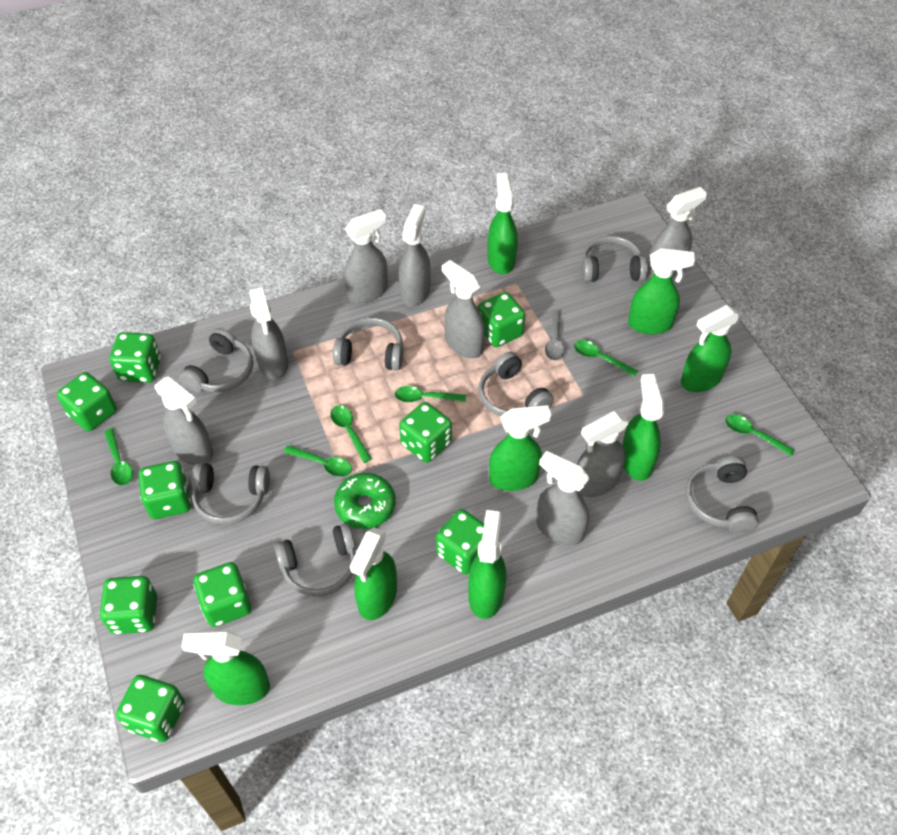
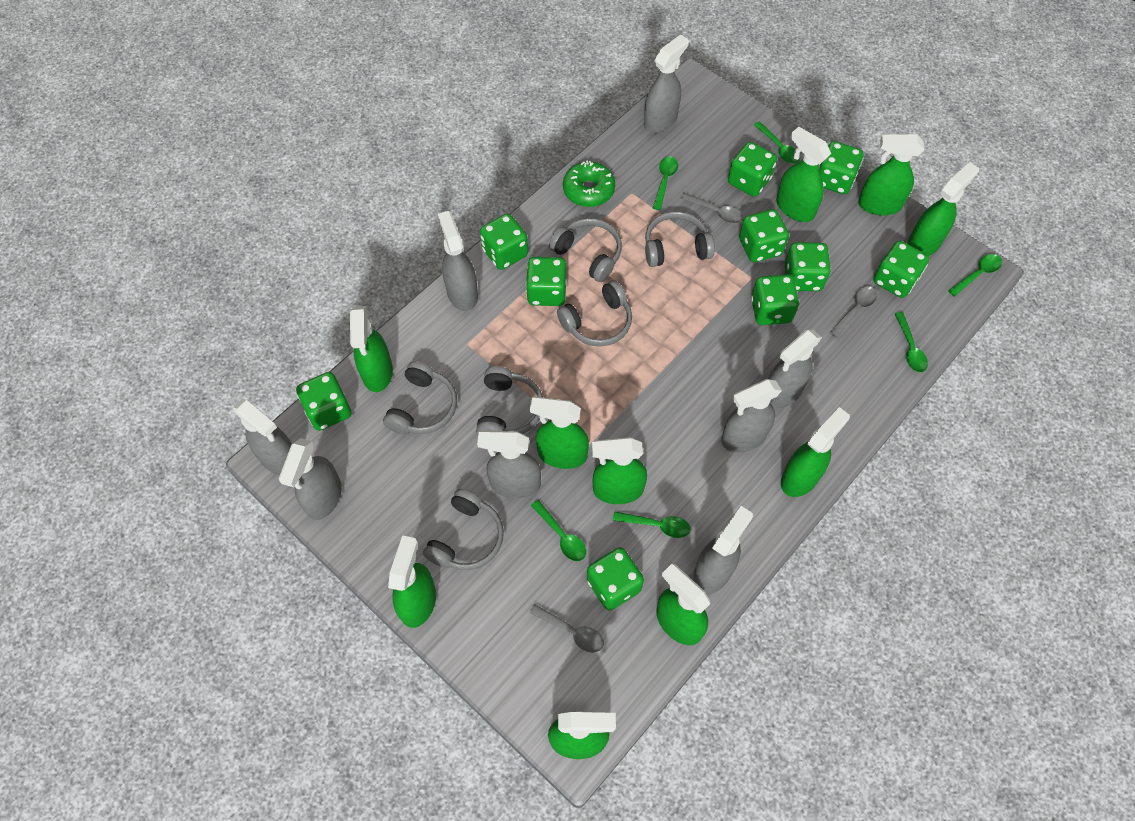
green dice: [57,372,117,431] [100,576,157,634] [110,332,161,383] [116,675,185,742] [138,461,191,519] [193,562,251,627] [399,402,452,463] [436,509,484,575] [478,292,525,347] = 9 -> [296,372,351,431] [480,213,528,270] [526,257,567,306] [587,547,644,610] [728,142,777,197] [739,209,789,262] [751,274,799,325] [785,242,831,291] [819,141,864,194] [873,241,929,298] = 10
green spray bottle: [182,631,270,705] [350,528,397,620] [468,510,506,619] [488,173,518,274] [489,405,551,491] [622,374,664,481] [628,248,695,334] [681,305,740,392] = 8 -> [350,306,393,392] [388,535,436,628] [530,397,589,469] [548,711,616,759] [592,437,647,504] [656,564,710,645] [776,127,831,222] [781,407,850,497] [858,134,924,215] [907,162,979,256] = 10
grey headphones: [179,328,253,393] [191,463,270,525] [274,523,356,597] [333,317,403,371] [479,352,554,416] [581,236,648,282] [685,456,759,533] = 7 -> [383,361,457,434] [423,489,504,570] [476,366,543,435] [549,218,622,282] [557,280,632,346] [645,211,715,267] = 6
grey spoon: [545,310,565,361] = 1 -> [529,604,604,653] [681,193,743,223] [830,287,877,338] = 3

